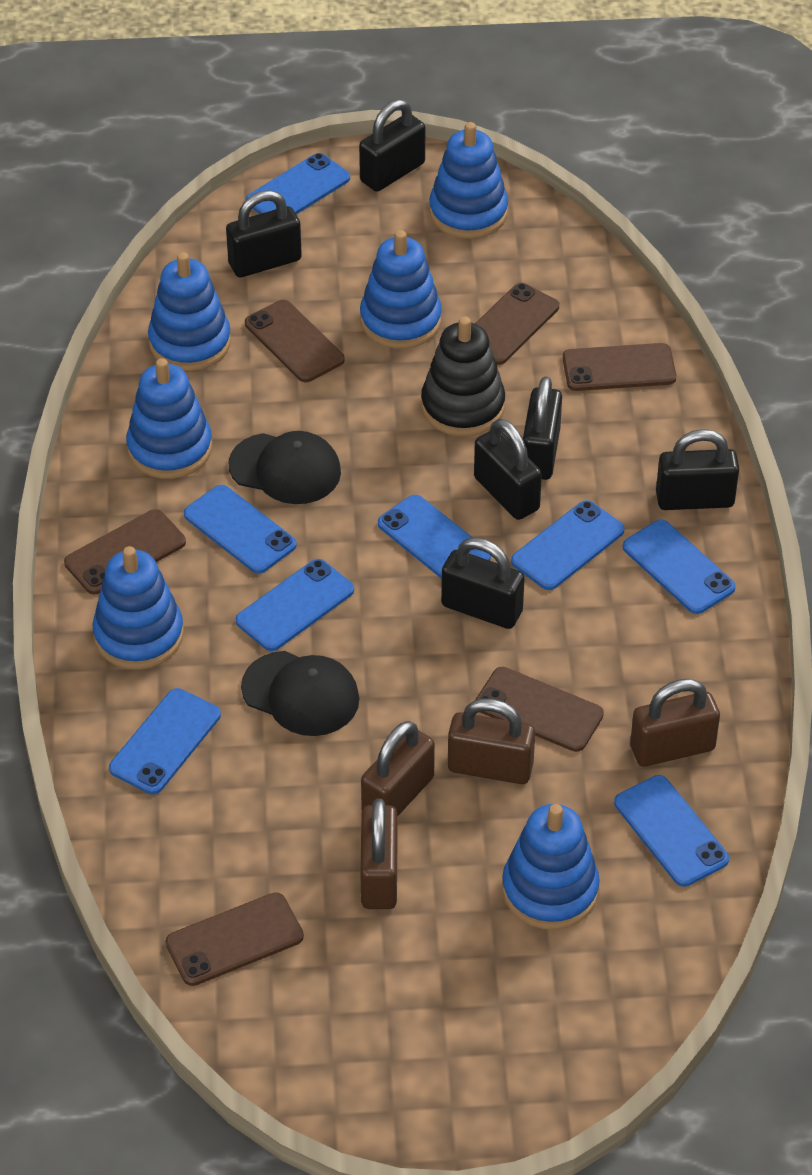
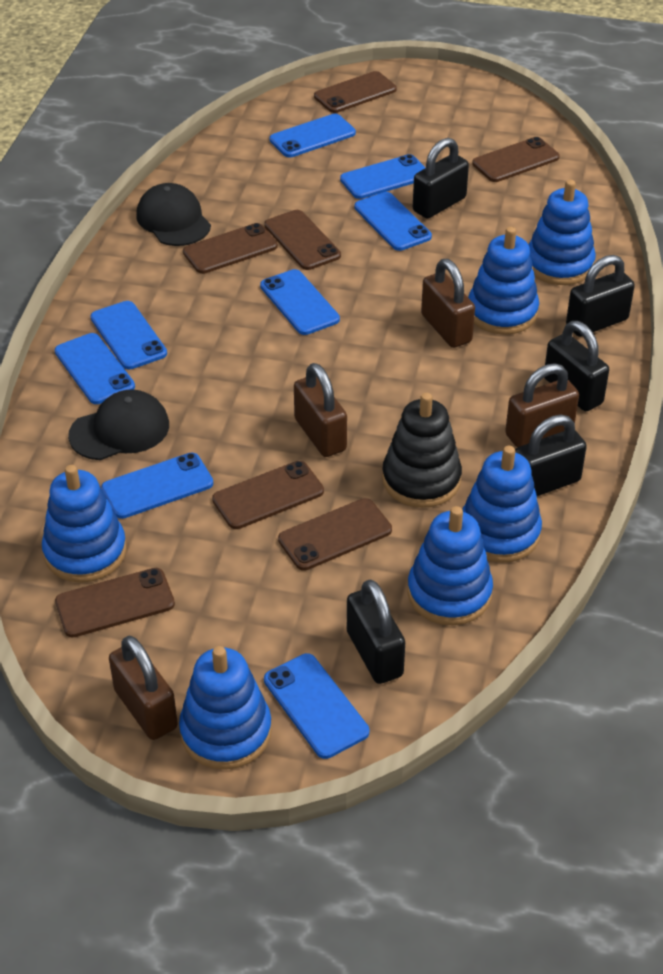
black padlock: [226,190,302,277] [359,99,425,192] [441,537,525,629] [474,419,542,520] [523,376,562,480] [656,429,739,510] = 6 -> [347,579,405,684] [413,138,469,219] [515,415,587,496] [544,321,609,411] [566,255,635,337] = 5
brown phone: [64,509,186,594] [166,892,304,986] [245,300,345,382] [475,283,559,365] [475,667,604,752] [563,343,676,391] = 6 -> [55,568,175,638] [183,223,278,274] [212,461,324,529] [264,210,341,270] [278,498,392,571] [314,71,397,113] [472,137,560,182] = 7

